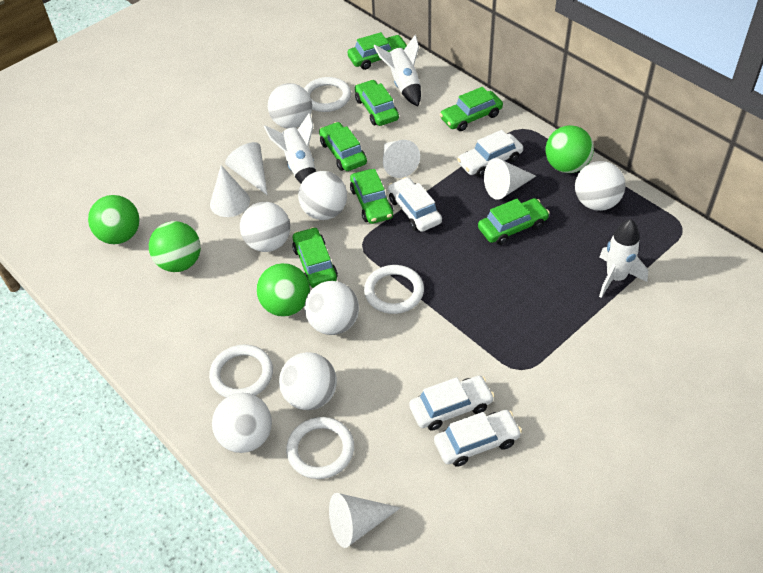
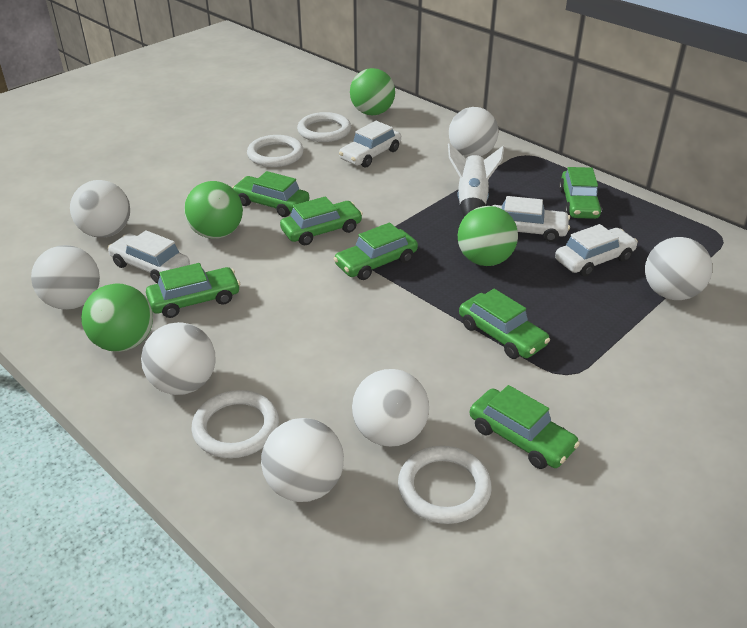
white cone: [210,165,250,217] [225,142,267,195] [329,493,401,548] [383,140,420,178] [484,158,536,200] = 5 -> none = 0
white rocket: [264,113,316,184] [374,35,421,106] [599,219,648,298] = 3 -> [448,143,504,217] = 1

